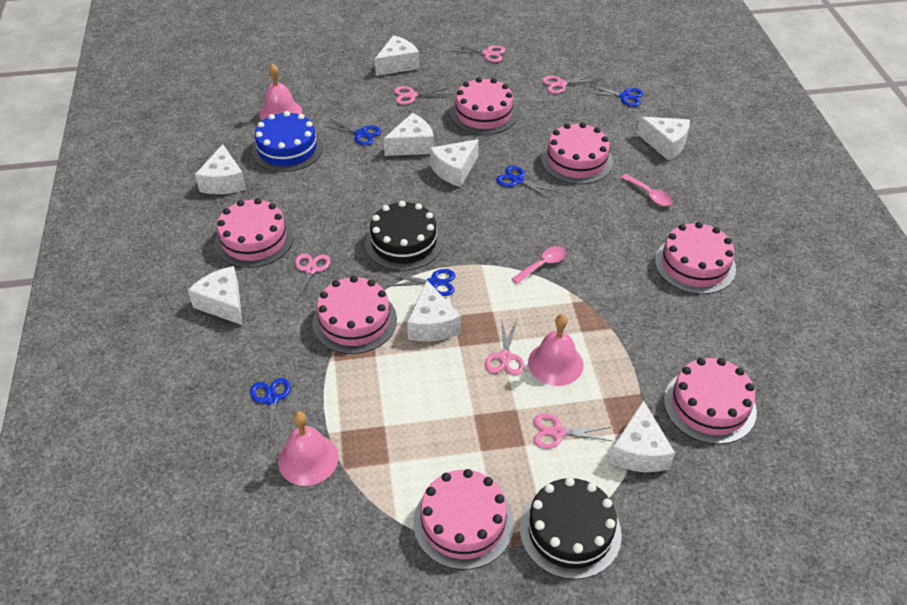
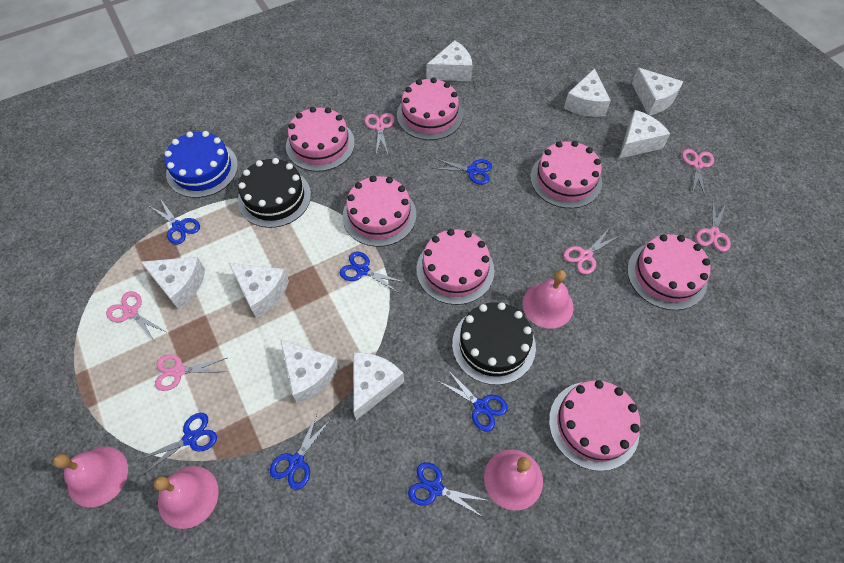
blue scissors: [250,378,291,439] [324,119,381,145] [389,269,455,296] [496,166,558,199] [587,85,644,107] = 5 -> [137,413,217,474] [149,200,200,245] [270,412,331,490] [339,251,404,292] [408,462,489,517] [432,158,492,185] [438,369,508,431] = 7
pink bell: [259,63,302,121] [278,411,339,486] [528,314,583,386] = 3 -> [53,447,128,507] [154,466,219,529] [484,449,543,510] [522,270,574,329] = 4
pink spoon: [512,246,567,284] [621,174,673,206] = 2 -> none = 0

